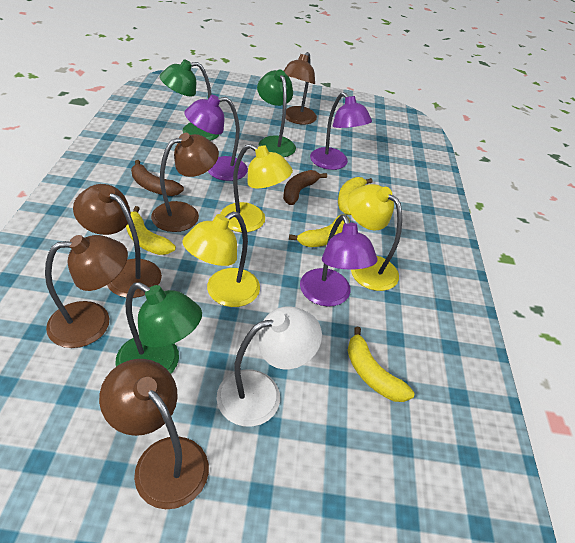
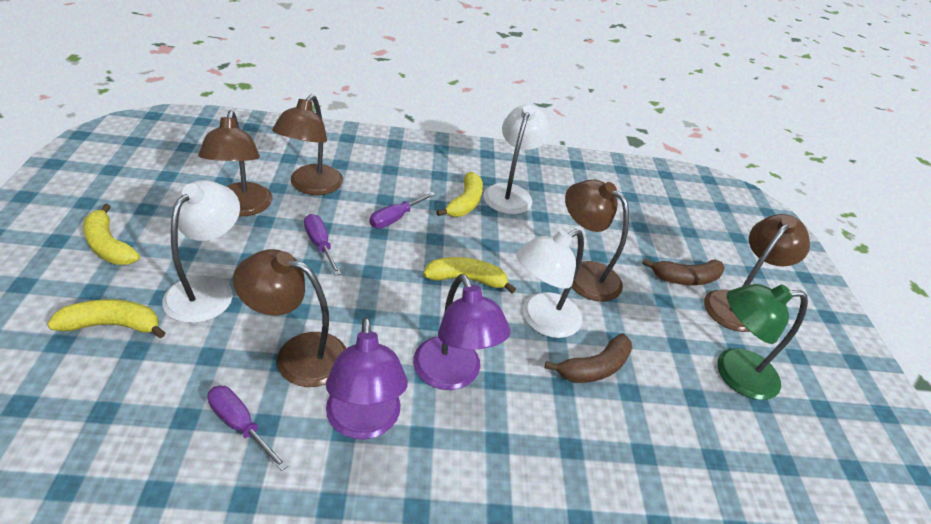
green lamp: [115,282,202,374] [160,60,220,141] [257,70,296,157] = 3 -> [717,284,808,400] = 1
purple lamp: [184,95,248,181] [300,215,378,307] [310,92,372,170] = 3 -> [326,317,408,439] [413,274,511,390] = 2
purple screwdriver: none = 0 -> [207,386,288,471] [304,214,341,276] [369,192,436,229] = 3
white lamp: [216,306,322,427] = 1 -> [162,180,240,323] [483,105,550,214] [516,229,584,338] = 3
yellow lamp: [182,212,260,307] [220,144,293,232] [348,184,402,291] = 3 -> none = 0

